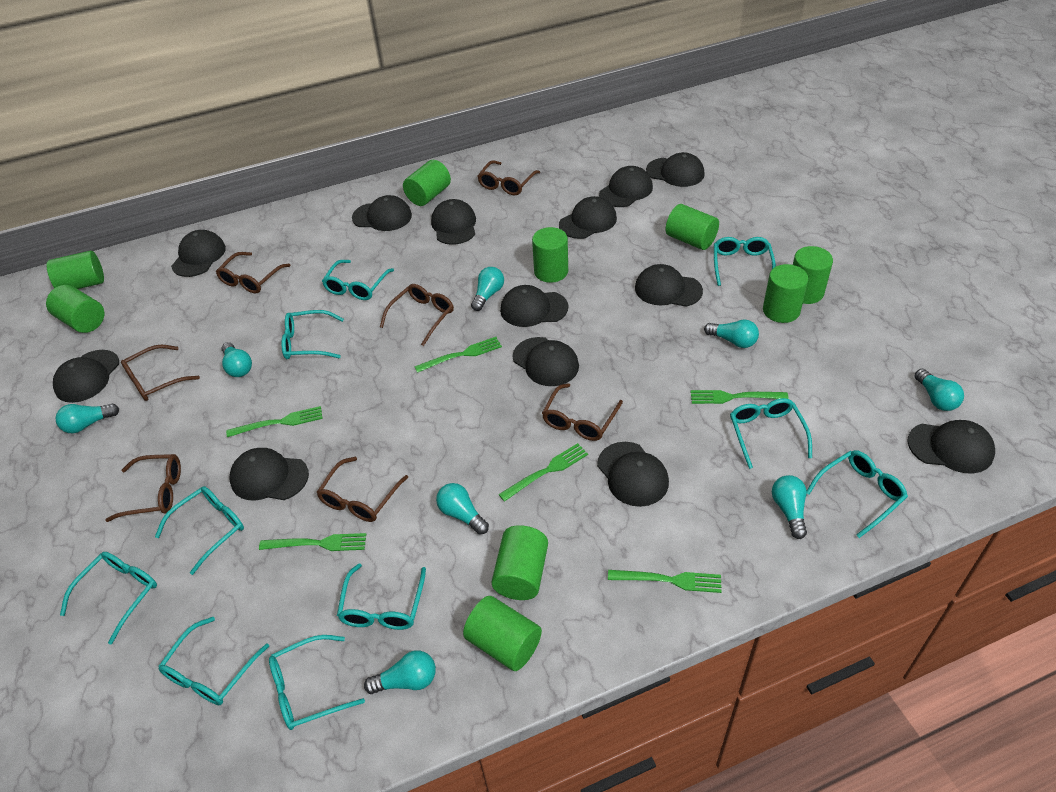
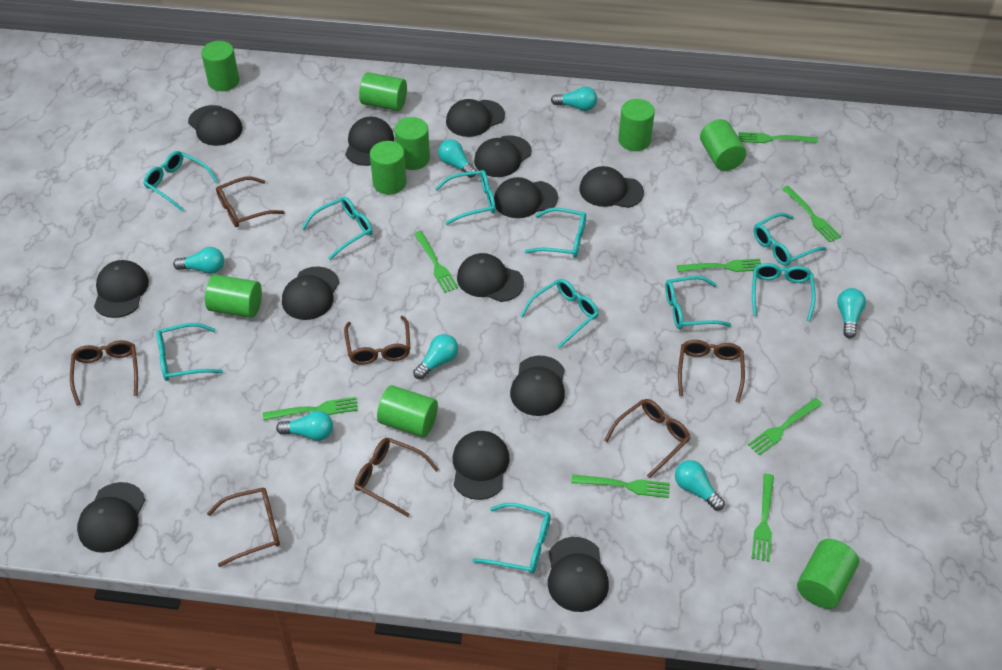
green fork: [226,406,323,437] [259,533,366,551] [414,337,502,373] [498,443,588,502] [608,570,722,593] [690,390,789,404] = 6 -> [263,397,358,421] [414,231,458,293] [571,474,670,498] [677,259,761,272] [739,132,818,143] [748,398,822,456] [752,474,774,562] [782,186,841,242] = 8
turquoise light bulb: [55,404,119,433] [221,342,252,377] [364,650,436,694] [436,483,489,535] [471,267,504,311] [704,319,759,348] [772,475,807,539] [915,369,964,411] = 8 -> [173,247,224,274] [276,411,333,441] [413,334,458,379] [438,139,477,178] [551,87,597,111] [675,460,725,511] [837,288,866,338] = 7

